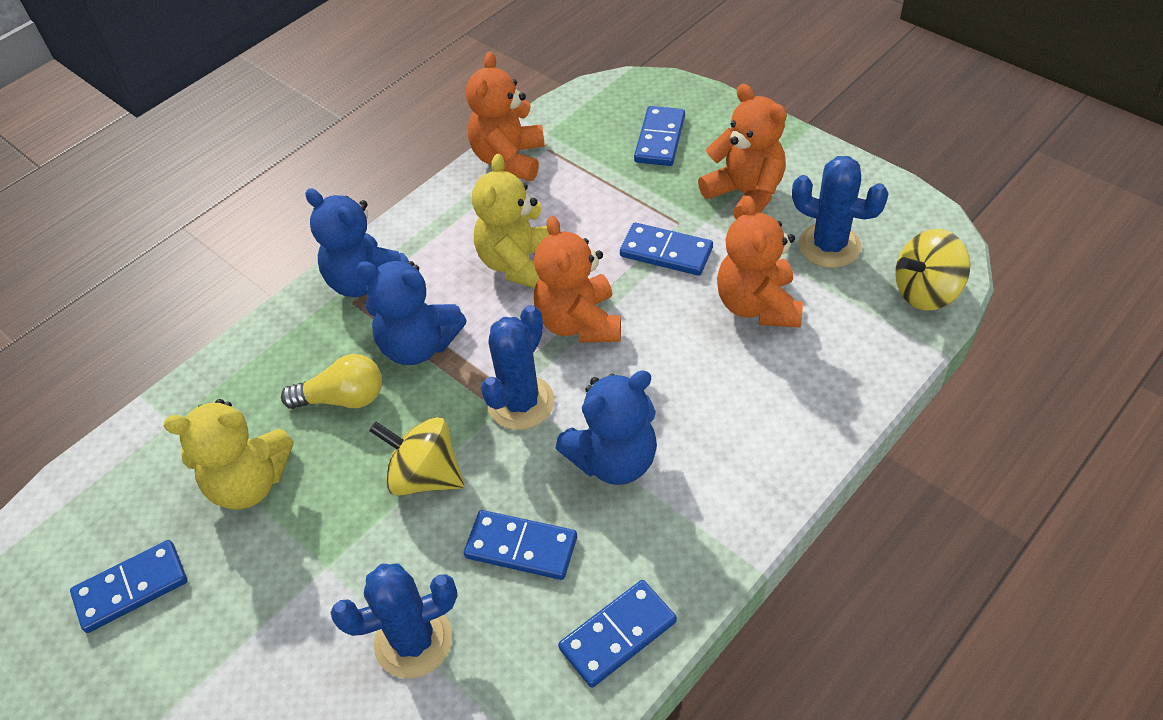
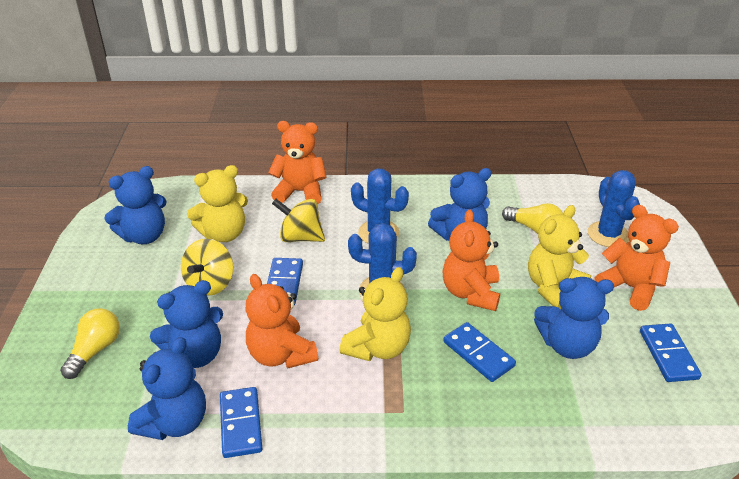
blue domino: [70,540,187,633] [464,510,577,580] [558,580,677,688] [620,223,713,276] [634,106,685,166] = 5 -> [220,387,262,458] [267,258,303,305] [443,322,516,382] [640,323,702,382] = 4
blue teddy bear: [305,188,409,297] [356,261,467,365] [556,370,657,485] = 3 -> [104,166,167,244] [128,337,206,440] [150,280,223,368] [428,168,491,241] [534,277,614,359] = 5
yellow light bulb: [281,354,382,409] = 1 -> [60,308,120,379] [502,203,563,234] = 2
yellow teddy bear: [164,399,293,510] [472,154,549,288] = 2 -> [187,165,248,242] [339,267,411,361] [528,205,591,309] = 3

